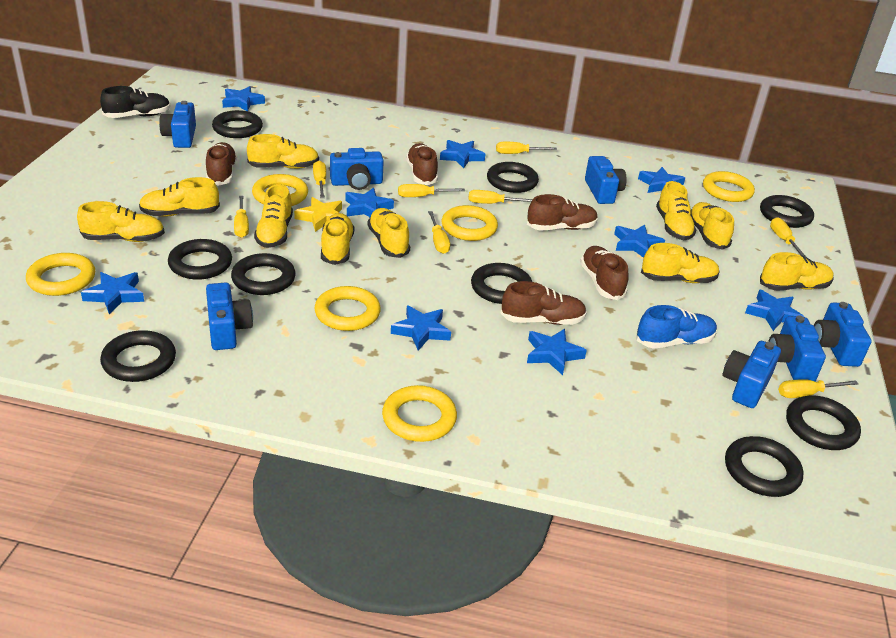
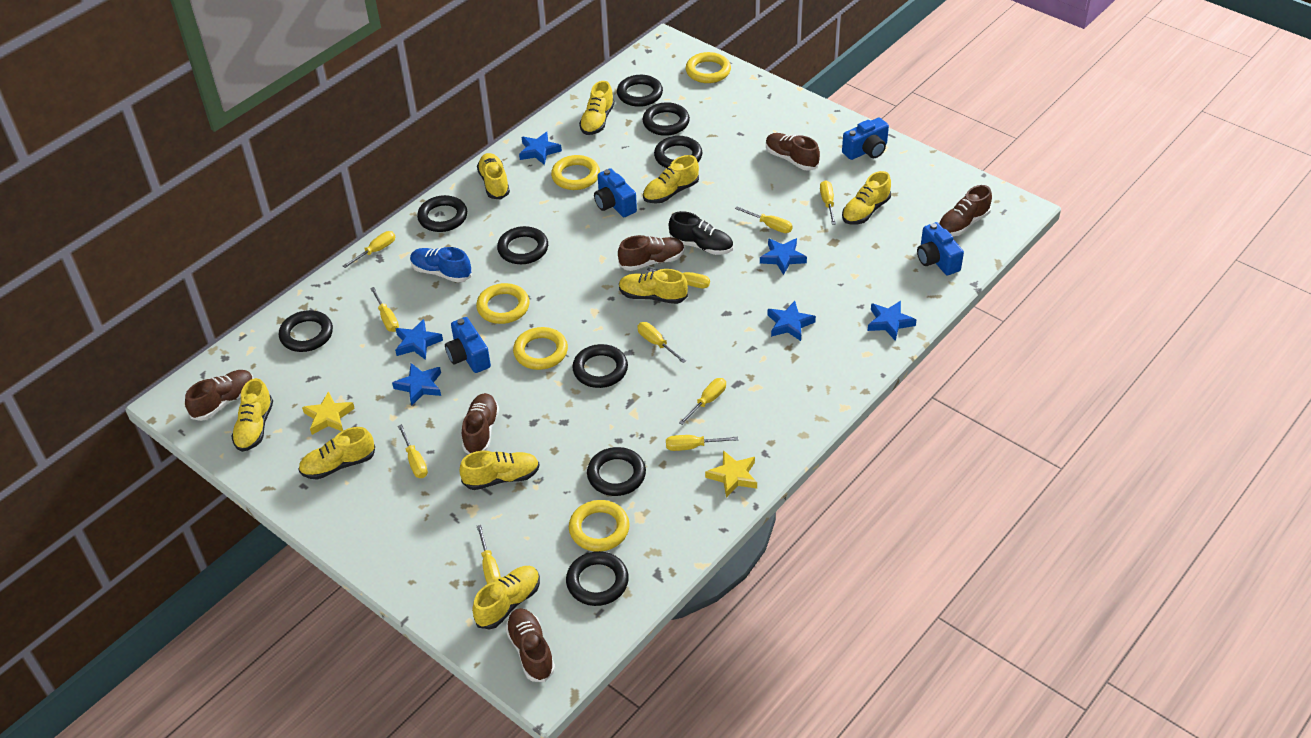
blue camera: [159,101,196,148] [206,282,253,350] [330,148,384,190] [585,156,627,204] [723,341,781,408] [768,315,826,381] [814,302,872,367] = 7 -> [445,317,491,373] [594,168,637,217] [842,117,889,160] [917,222,964,275] = 4
blue star: [81,272,144,314] [222,86,265,111] [345,188,394,217] [391,305,451,350] [440,140,485,168] [527,329,587,375] [614,225,665,258] [638,167,685,193] [745,290,804,331] = 9 -> [392,363,441,406] [395,319,443,360] [519,132,562,165] [760,238,807,275] [767,301,816,341] [867,301,916,341] = 6
brown shoe: [206,142,237,186] [406,143,438,185] [501,281,587,325] [527,194,598,231] [580,246,629,300] = 5 -> [185,370,254,421] [462,393,499,454] [505,608,555,682] [618,235,685,271] [766,133,820,170] [939,185,992,236] = 6
yellow ring: [26,253,95,296] [252,174,308,206] [314,286,381,331] [382,385,457,442] [441,205,498,241] [703,171,755,202] = 6 -> [476,283,530,324] [513,327,568,370] [551,155,600,190] [569,500,630,552] [686,52,731,83] = 5
yellow screwdriver: [234,196,249,238] [313,161,326,198] [398,184,465,197] [428,211,450,254] [468,190,533,204] [496,142,557,154] [770,217,807,258] [778,379,858,398] = 8 -> [343,231,395,268] [370,287,399,332] [398,424,428,478] [477,525,501,584] [637,322,686,363] [647,267,710,289] [666,435,738,451] [679,378,726,425] [735,206,793,233] [820,180,836,225] = 10
yellow shoe: [77,201,165,242] [139,177,220,217] [247,134,319,169] [254,184,293,248] [321,213,354,265] [368,208,410,258] [641,243,720,283] [656,181,696,240] [691,202,734,250] [760,252,834,291] = 10 -> [231,378,273,452] [298,427,375,480] [460,451,540,490] [472,566,540,629] [477,153,510,199] [579,81,615,135] [619,269,688,304] [643,155,699,204] [842,171,891,224] = 9
yellow star: [294,197,342,232] = 1 -> [302,391,355,435] [705,450,757,498] = 2

